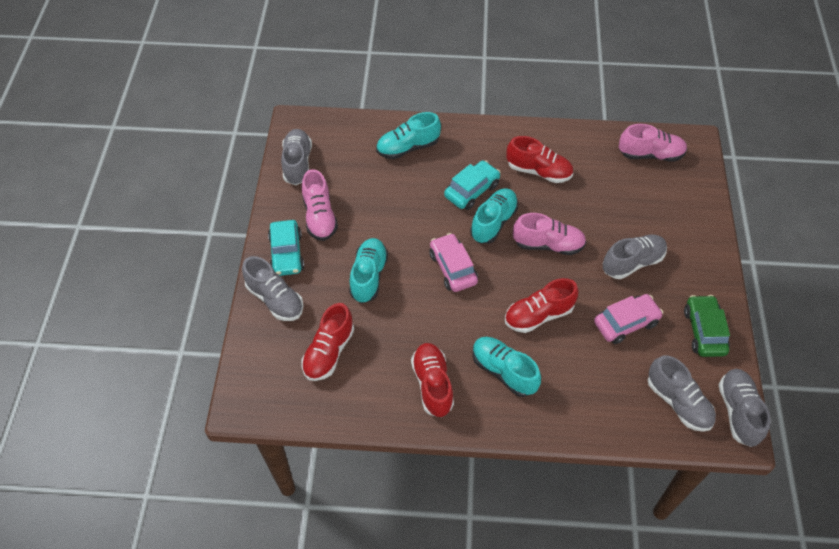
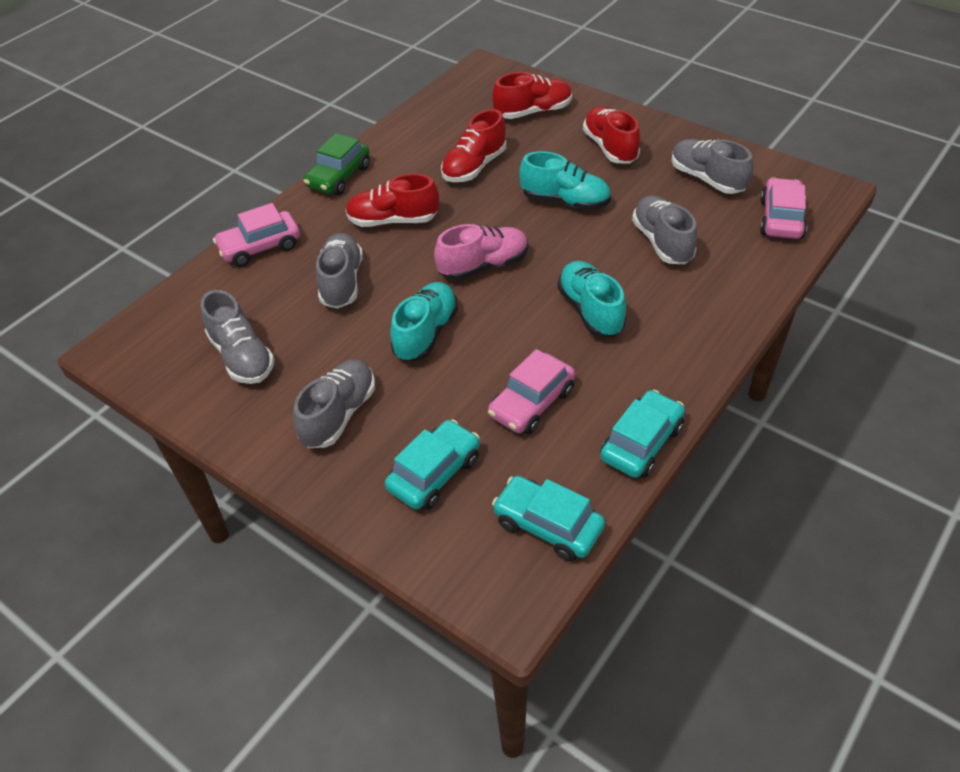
pink car: [429,233,478,292] [594,294,663,344] = 2 -> [213,203,300,267] [488,349,575,434] [760,178,807,239] = 3
pink shoe: [302,169,338,241] [513,213,586,255] [619,124,687,162] = 3 -> [434,224,528,280] = 1
turquoise car: [268,220,304,276] [444,160,501,210] = 2 -> [385,419,480,510] [492,476,605,561] [600,390,685,478] = 3
turquoise shoe: [349,238,388,303] [376,112,441,159] [470,188,518,244] [472,337,541,397] = 4 -> [390,282,458,362] [519,151,611,210] [557,261,626,337] = 3

